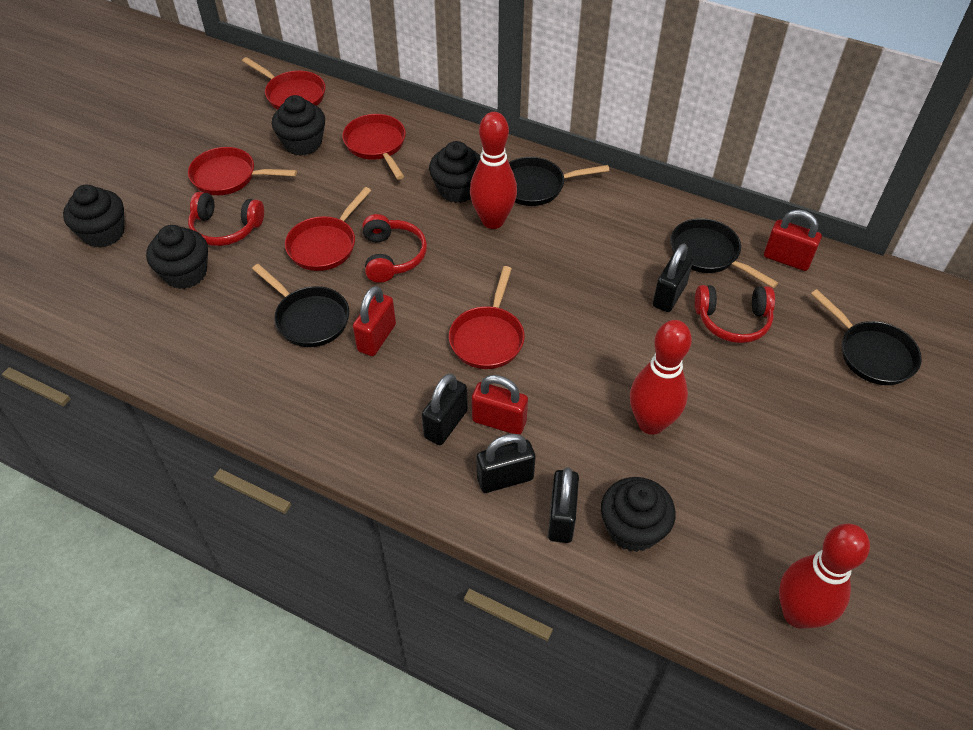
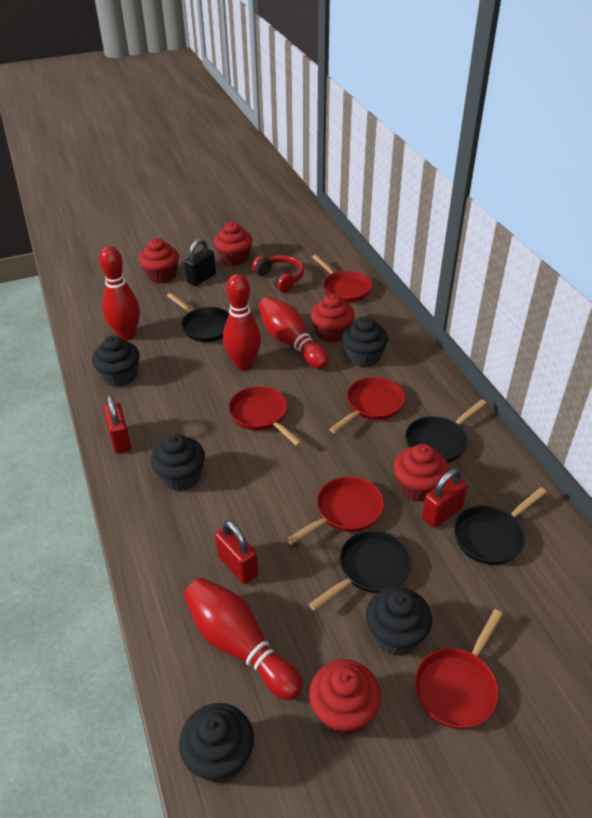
black padlock: [422,374,468,445] [477,434,536,493] [548,467,579,543] [653,244,693,312] = 4 -> [184,239,216,286] = 1
red bowling pin: [470,112,517,229] [630,320,692,435] [779,523,870,629] = 3 -> [99,246,140,340] [184,578,303,700] [223,274,261,371] [258,297,329,369] = 4
red cupcake: none = 0 -> [139,238,179,283] [214,222,253,266] [309,660,381,736] [311,294,355,343] [393,444,449,502] = 5
red headphones: [188,192,264,246] [362,214,427,283] [695,285,775,343] = 3 -> [252,255,304,292] = 1

